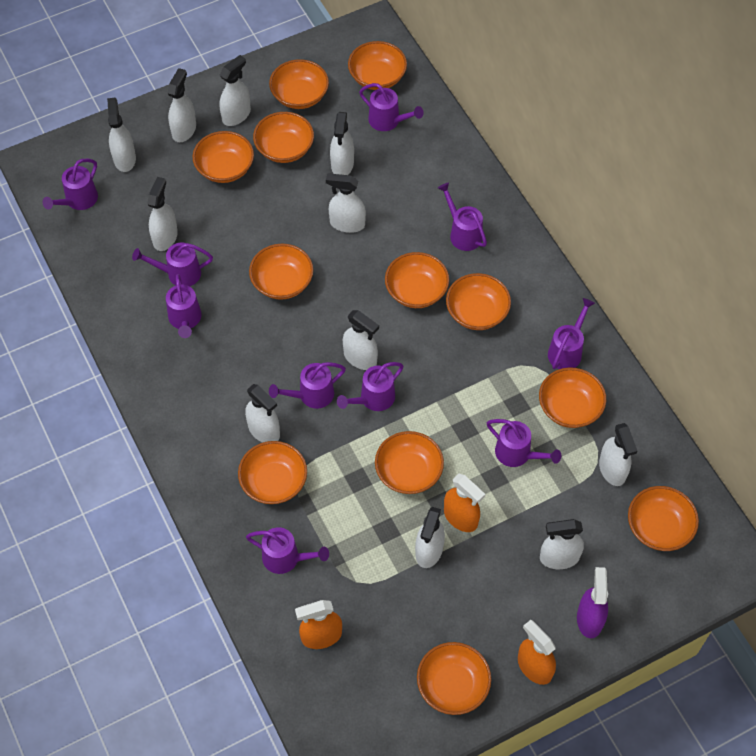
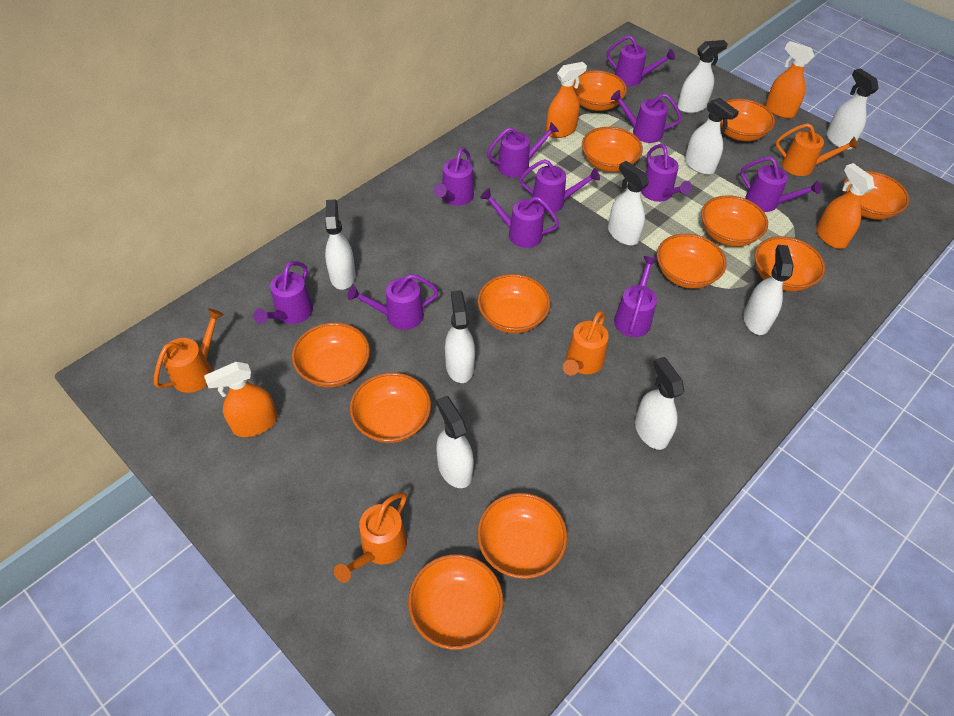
orange spray bottle: [295,600,342,649] [444,474,485,532] [518,620,556,685] = 3 -> [204,362,277,437] [546,62,587,138] [765,41,815,118] [816,163,875,249] = 4
orange watering can: none = 0 -> [154,308,224,393] [334,492,407,583] [563,311,609,376] [776,123,858,176] = 4
purple spray bottle: [577,567,608,638] = 1 -> none = 0
purple watering can: [43,158,98,210] [132,243,213,286] [166,274,202,338] [246,527,329,574] [269,362,346,409] [337,362,404,411] [359,83,424,131] [438,182,487,251] [487,419,561,467] [548,298,595,369] = 10 -> [253,261,313,324] [347,274,439,330] [434,148,474,206] [480,188,559,248] [487,122,559,178] [519,159,600,213] [606,35,675,86] [611,90,682,143] [614,256,658,337] [641,144,692,202] [740,157,821,212] = 11
white spray bottle: [107,98,136,172] [147,177,178,251] [168,68,196,142] [220,55,251,126] [245,384,280,443] [326,174,366,233] [330,112,354,175] [343,310,379,370] [415,507,445,568] [540,519,584,569] [599,423,637,486] = 11 -> [325,199,356,290] [436,396,474,488] [445,290,475,383] [608,161,649,245] [635,357,684,450] [677,40,728,113] [685,98,739,175] [743,245,794,335] [826,68,879,150] = 9

